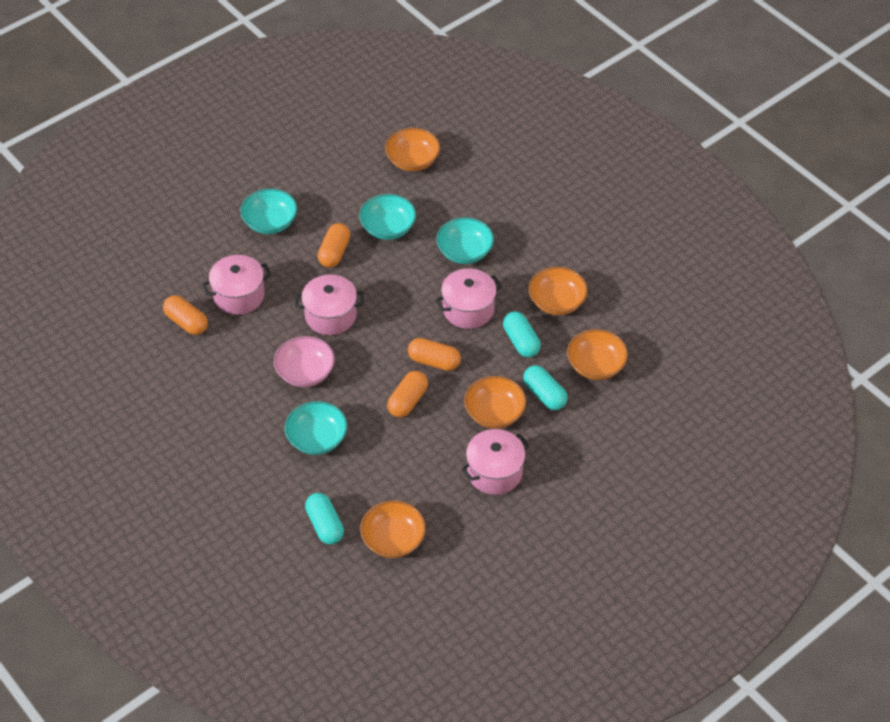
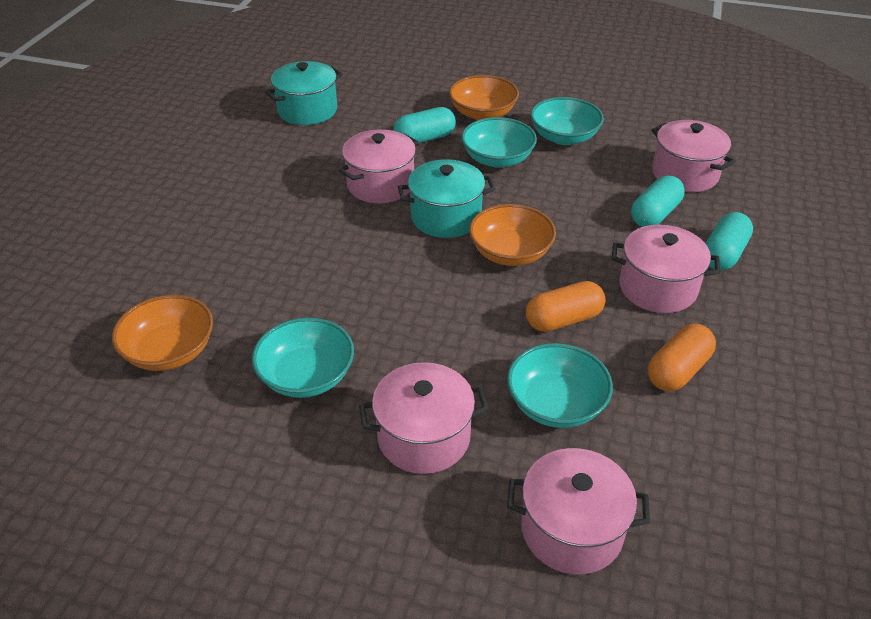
orange bowl: [360,500,426,558] [385,128,440,171] [464,376,526,428] [529,267,588,315] [567,329,628,380] = 5 -> [112,295,213,371] [449,75,519,120] [469,204,556,266] = 3
orange capsule: [163,295,208,335] [318,223,350,267] [387,371,428,417] [408,338,461,371] = 4 -> [526,281,606,332] [648,324,716,391] = 2
pink bowl: [274,336,335,387] = 1 -> none = 0
pink pot: [202,255,271,315] [295,275,364,335] [435,268,502,329] [461,429,530,495] = 4 -> [338,129,418,203] [359,362,488,474] [507,448,650,575] [612,225,720,313] [652,120,735,192] = 5
turquoise pot: none = 0 -> [265,61,343,125] [398,159,495,238] = 2

